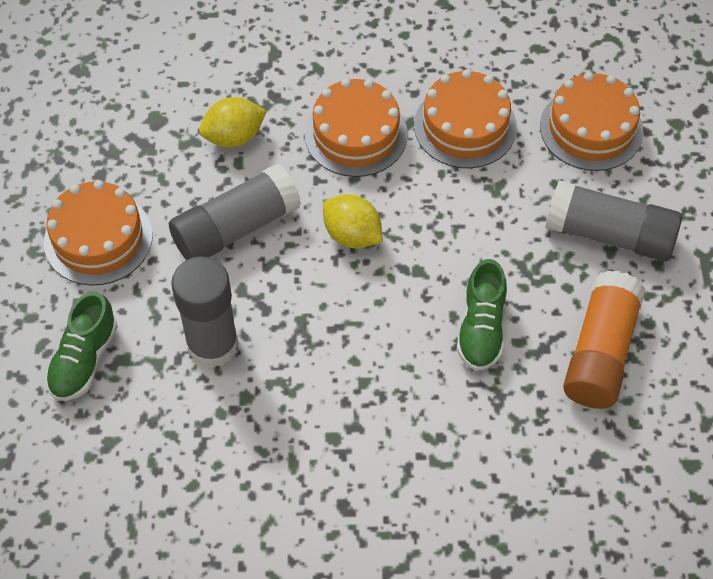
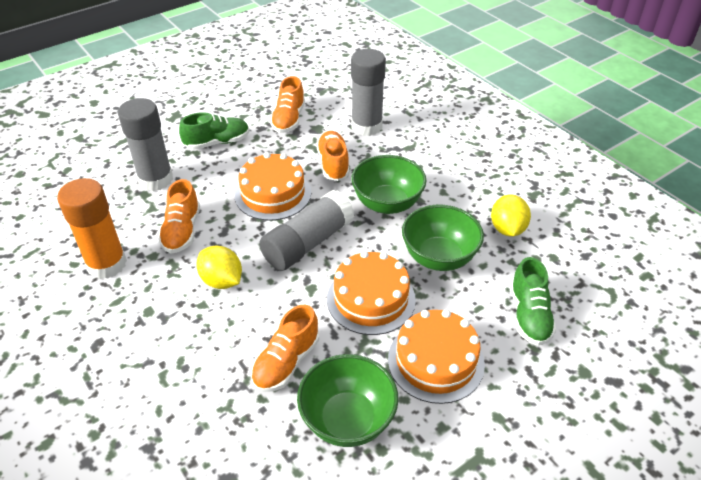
green bowl: none = 0 -> [297,354,398,447] [351,155,426,214] [402,205,484,271] = 3
orange cake: [44,180,153,285] [305,78,408,177] [414,69,517,168] [540,72,643,171] = 4 -> [235,152,311,221] [327,251,416,335] [388,309,485,404] = 3
orange shoe: none = 0 -> [158,179,200,254] [251,305,319,392] [270,76,305,133] [316,131,350,181] = 4

